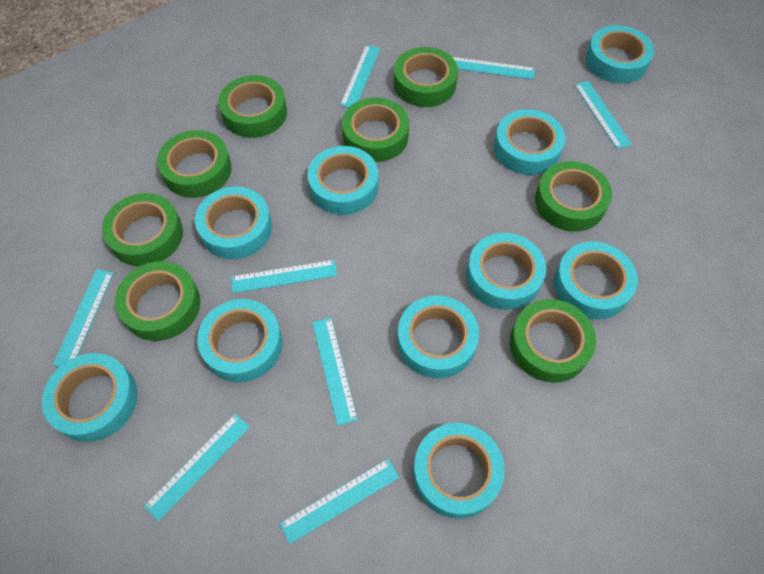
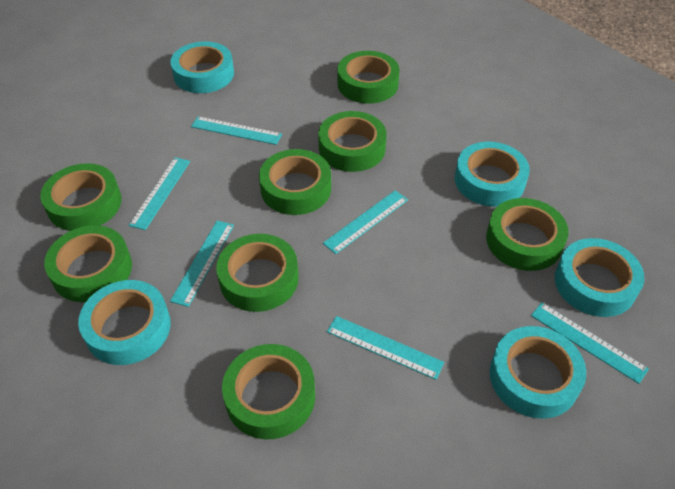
turquoise ruler: [53,269,114,367] [144,414,250,521] [231,260,337,293] [280,459,399,544] [312,318,358,426] [340,45,380,108] [452,57,535,80] [574,81,632,149] = 8 -> [129,157,190,230] [170,220,234,307] [191,116,282,145] [323,190,408,254] [327,316,444,380] [531,302,649,384] = 6
turquoise tape: [42,353,138,442] [195,186,272,259] [197,299,282,382] [308,146,378,215] [397,295,479,379] [413,423,505,518] [466,233,546,310] [494,109,566,175] [554,242,638,319] [586,25,654,84] = 10 -> [78,280,171,365] [170,41,234,93] [455,142,530,207] [490,326,586,419] [555,238,644,317] = 5

